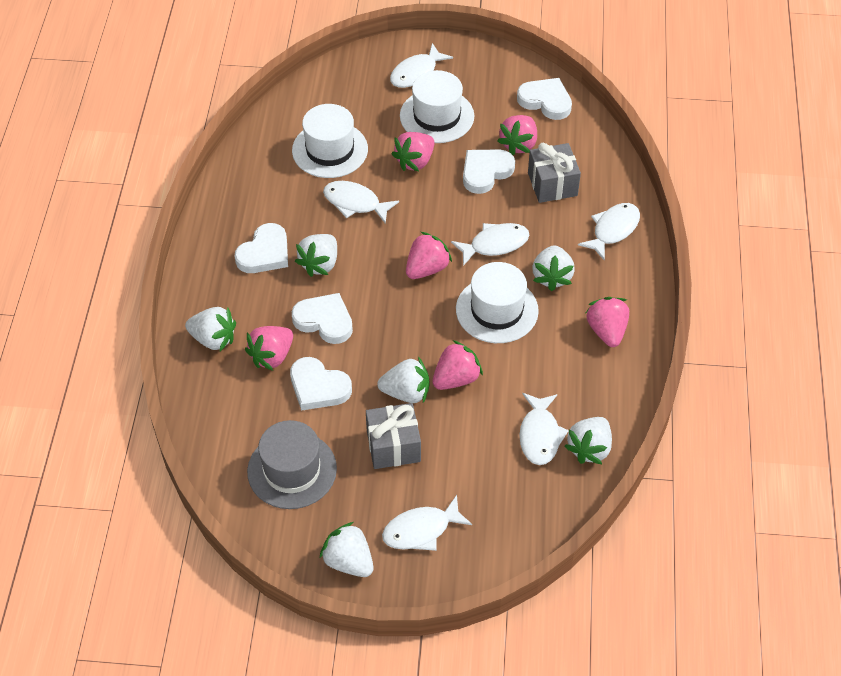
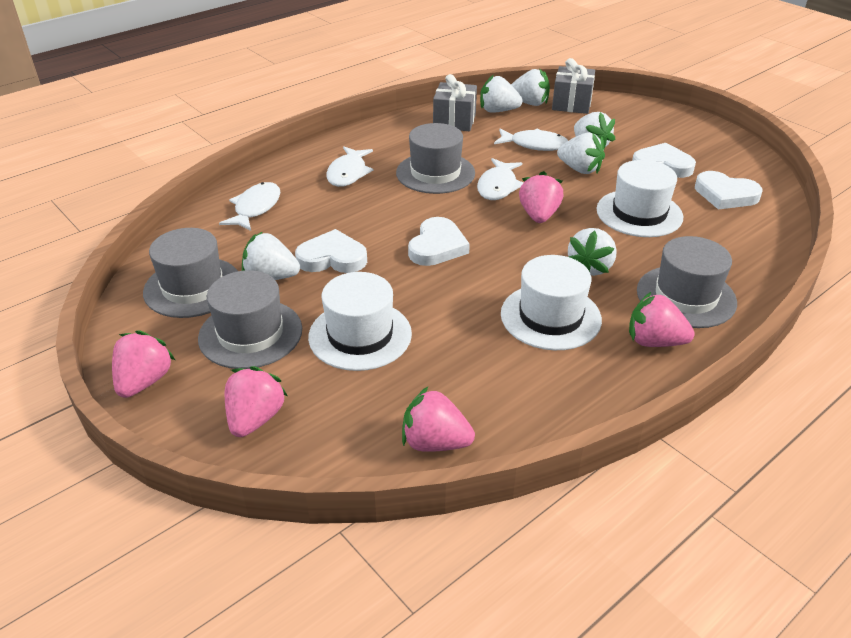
grey hat: [247,420,337,509] = 1 -> [143,228,238,318] [198,270,302,369] [396,123,475,194] [637,236,737,328] = 4
pink strawberry: [245,326,293,371] [392,132,435,171] [406,232,452,279] [432,340,483,390] [497,115,537,155] [586,297,629,347] = 6 -> [112,330,175,398] [225,366,288,437] [402,387,475,452] [519,171,563,223] [629,291,695,347] = 5
white fish: [323,181,399,224] [382,495,472,551] [390,43,453,88] [451,223,529,266] [519,393,569,465] [578,203,640,261] = 6 -> [219,182,280,231] [326,146,373,187] [477,158,523,200] [494,128,568,151] = 4
white heart: [235,223,288,273] [290,357,352,411] [292,293,353,344] [463,149,515,194] [517,78,572,120] = 5 -> [295,229,367,273] [408,217,470,266] [632,143,696,178] [695,171,762,210] = 4

